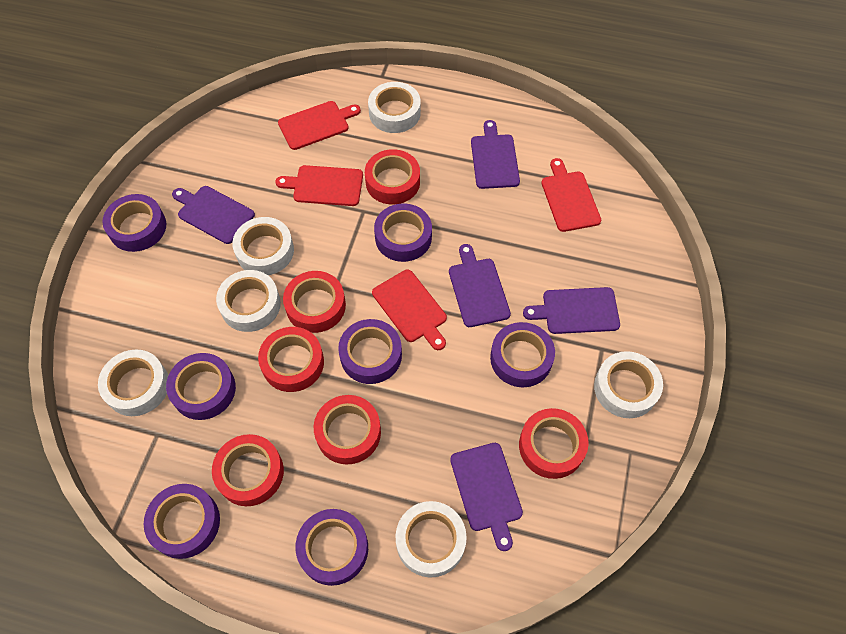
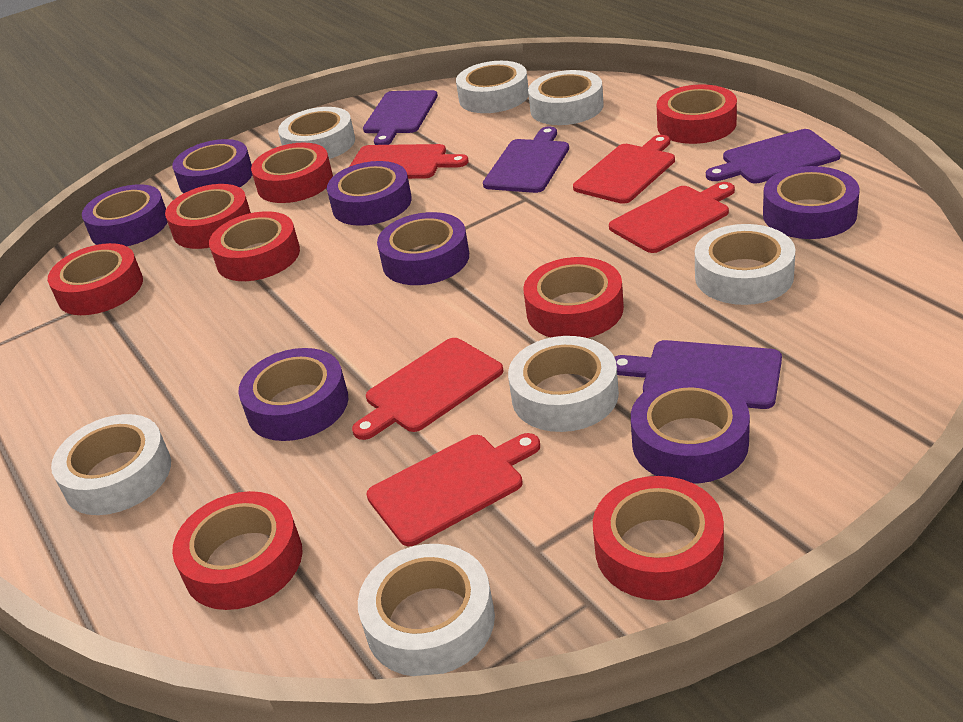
purple cutting board: [172,186,255,244] [449,244,511,327] [450,443,523,551] [471,120,520,189] [523,287,620,334] = 5 -> [363,90,438,145] [483,127,569,193] [614,340,782,409] [706,129,841,184] = 4
red cutting board: [276,165,363,206] [278,101,361,150] [372,270,447,350] [541,158,601,232] = 4 -> [349,144,468,179] [352,338,503,440] [366,433,540,546] [573,135,675,204] [609,182,735,253] = 5
red tape: [212,434,284,506] [258,327,324,392] [283,271,346,333] [314,395,381,464] [365,149,420,204] [519,408,588,479] = 6 -> [48,243,143,315] [165,184,251,249] [172,491,303,610] [209,211,300,281] [251,143,333,203] [523,257,624,338] [593,476,724,600] [657,84,737,144] = 8
white tape: [98,350,168,416] [216,270,281,332] [232,217,294,275] [368,82,421,133] [395,501,467,577] [594,351,663,418] = 6 -> [51,414,171,515] [278,107,355,159] [358,544,495,676] [456,61,529,113] [508,336,619,432] [528,70,604,125] [695,224,796,305] = 7

